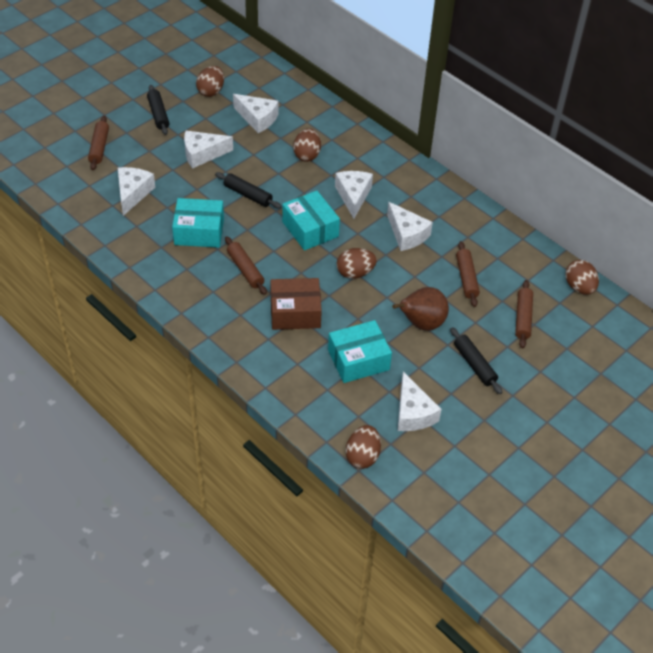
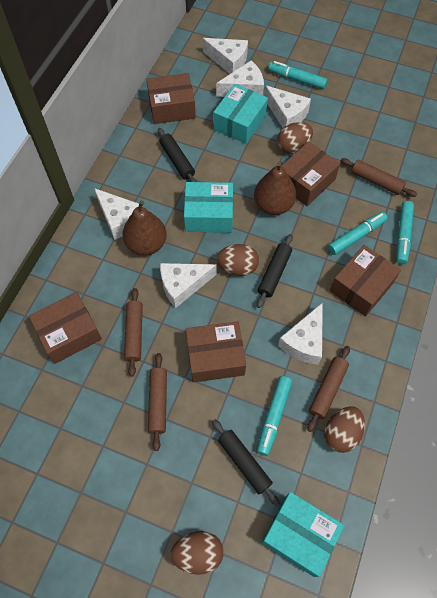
brown box: [270,278,322,330] = 1 -> [29,292,102,364] [146,73,196,124] [186,321,246,383] [281,142,340,206] [330,245,401,317] = 5
brown egg: [196,66,224,97] [293,128,321,162] [337,248,377,279] [346,425,381,469] [565,260,599,295] = 5 -> [170,531,224,575] [216,244,259,276] [277,122,313,154] [324,406,365,453] = 4
brown pear: [392,287,449,331] = 1 -> [123,200,167,255] [254,162,296,215] = 2
turquoise marker: none = 0 -> [257,376,292,456] [268,61,327,89] [328,212,387,255] [397,201,414,264] = 4

